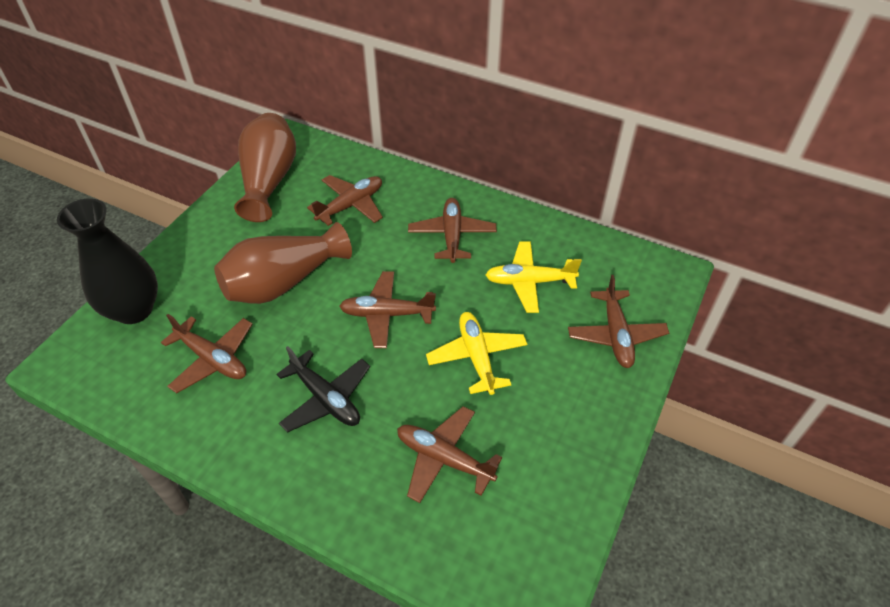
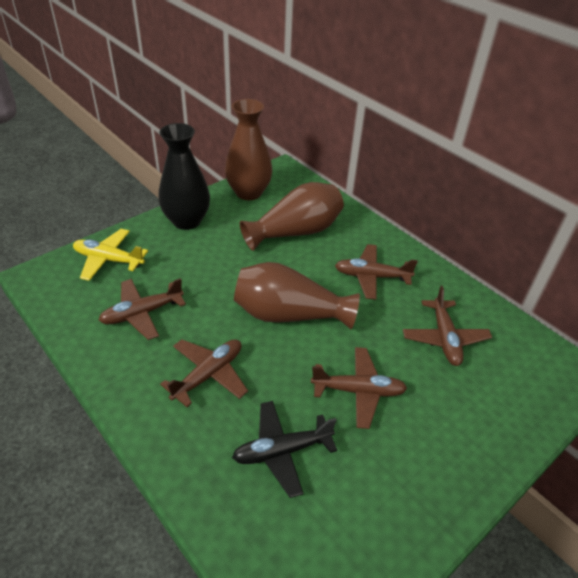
brown plane: [161,314,253,393] [307,175,383,226] [339,271,436,348] [397,406,502,503] [408,198,497,263] [568,275,669,368] = 6 -> [99,278,186,340] [160,339,248,407] [311,347,407,429] [335,244,418,300] [403,286,492,366] = 5
brown vase: [214,222,352,304] [234,113,296,222] = 2 -> [225,99,272,200] [234,262,360,329] [240,182,344,251] = 3
yellow plane: [426,312,527,395] [485,241,582,313] = 2 -> [73,229,148,281] = 1

